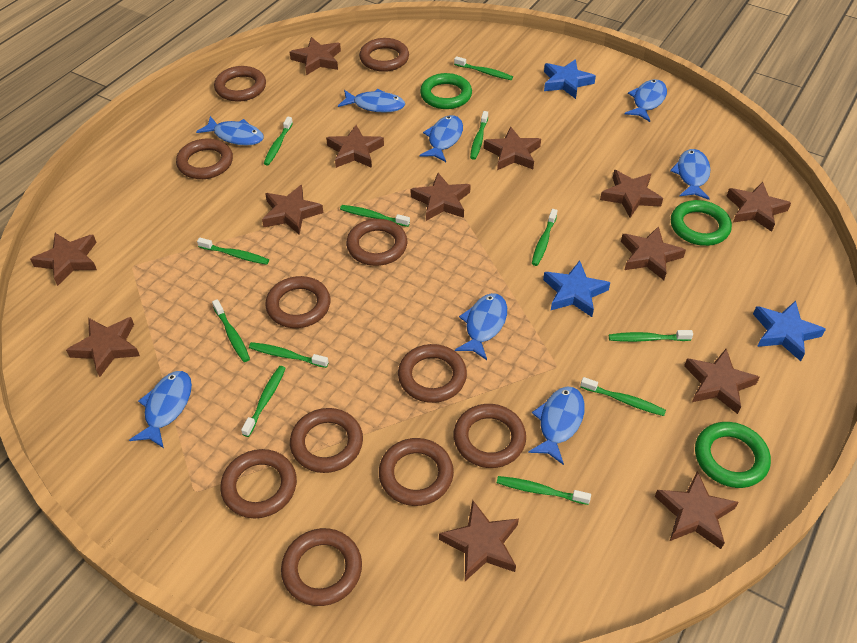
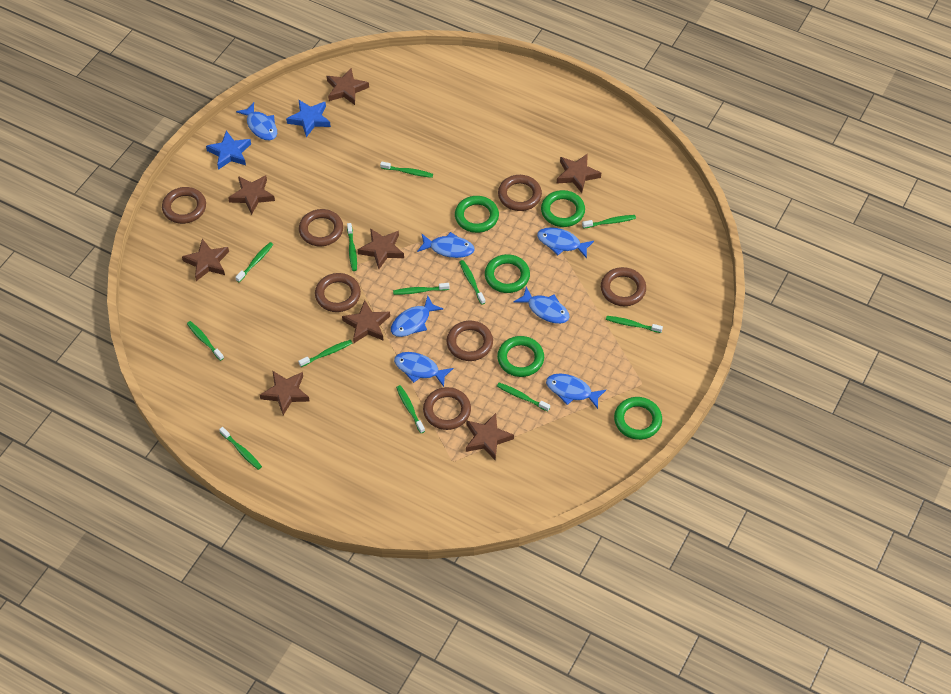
blue fish: [129,371,192,448] [196,116,264,146] [338,89,405,113] [420,115,463,162] [455,293,507,360] [528,387,585,465] [625,79,667,122] [670,149,711,200] = 8 -> [236,102,277,140] [391,296,443,337] [394,352,454,387] [417,232,475,258] [514,287,570,324] [537,227,594,258] [546,374,606,409] = 7
blue star: [543,261,611,317] [544,59,596,99] [753,301,826,361] = 3 -> [206,131,251,170] [286,100,331,137] = 2
brown ring: [176,138,233,179] [214,66,266,102] [220,449,297,518] [265,276,330,328] [281,528,362,606] [290,408,363,473] [346,219,407,266] [359,38,409,72] [379,438,454,506] [398,344,467,403] [453,404,526,468] = 11 -> [162,187,206,224] [299,209,343,246] [315,273,361,312] [423,387,471,430] [446,321,493,361] [498,175,542,211] [601,267,646,306] = 7
brown star: [30,233,97,286] [66,317,140,377] [262,185,323,235] [290,37,341,75] [326,125,384,168] [411,173,471,221] [439,500,519,581] [484,127,541,170] [600,170,663,218] [621,226,686,280] [655,471,739,549] [684,349,760,414] [726,182,791,232] = 13 -> [182,239,229,281] [228,175,275,215] [260,371,310,415] [327,68,369,105] [342,300,390,343] [357,228,404,269] [466,413,514,460] [557,154,601,193] = 8
green ring: [420,73,472,109] [671,200,732,246] [695,422,771,488] = 3 -> [455,196,499,233] [485,254,530,293] [497,336,544,377] [541,190,585,227] [614,397,662,440] = 5

